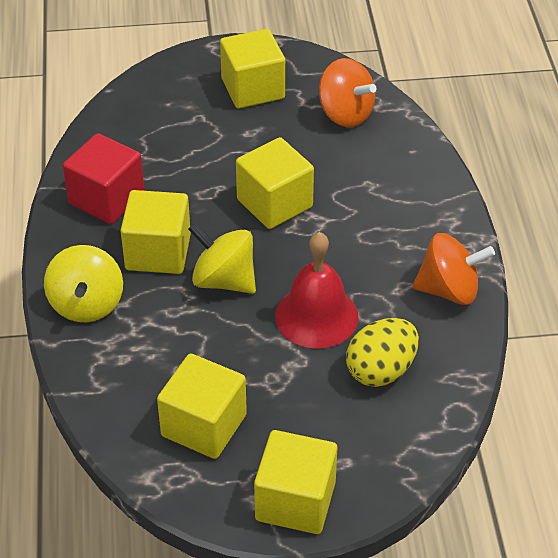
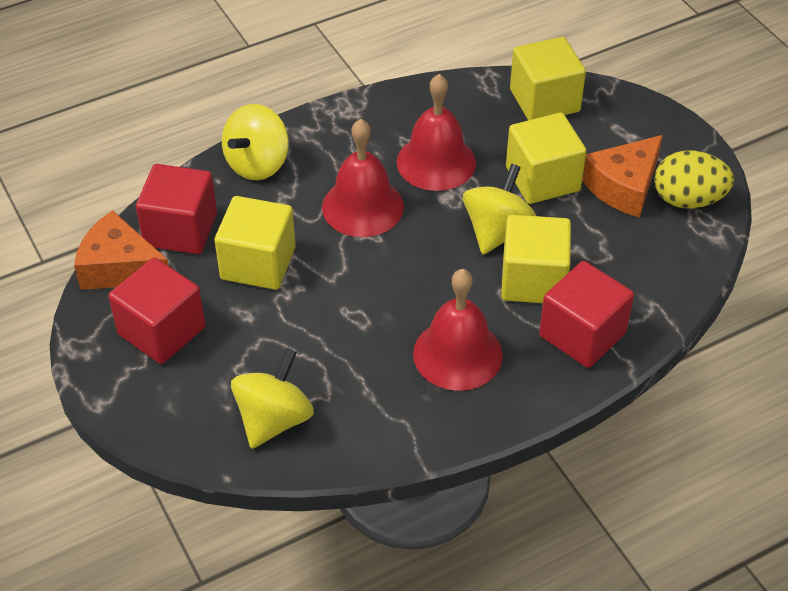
orange cheese: none = 0 -> [74,210,169,290] [582,135,663,218] = 2
orange spinning top: [319,58,376,127] [413,233,495,305] = 2 -> none = 0
red bell: [275,232,359,349] = 1 -> [322,119,404,237] [397,74,476,191] [413,269,503,391] = 3
red cube: [63,133,145,224] = 1 -> [108,258,205,364] [136,164,217,254] [539,261,634,368] = 3
yellow cube: [120,190,191,274] [157,353,247,459] [220,29,285,108] [236,137,314,229] [254,430,338,534] = 5 -> [215,196,296,290] [501,215,571,303] [506,113,587,204] [510,37,586,120] = 4
yellow spinning top: [44,245,123,322] [188,223,256,294] = 2 -> [222,104,289,180] [231,348,314,449] [463,164,536,255] = 3

